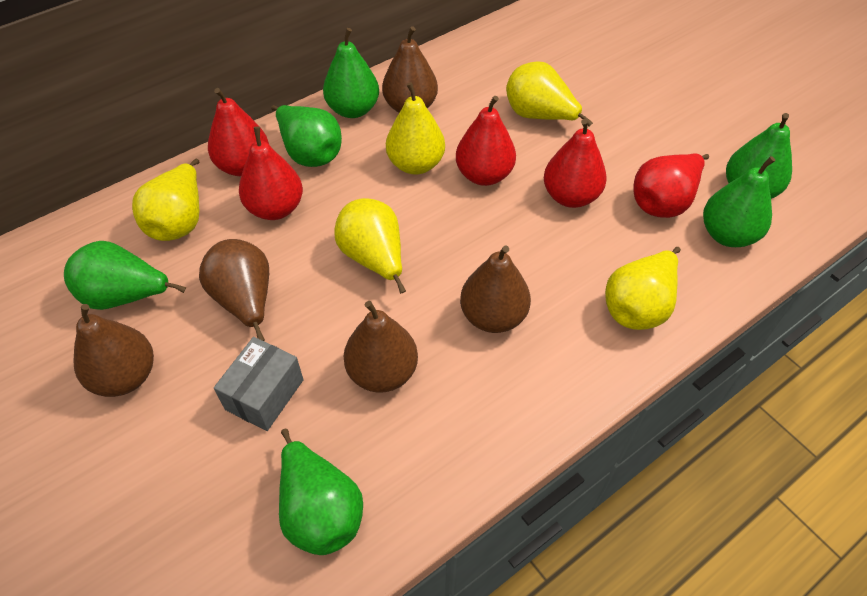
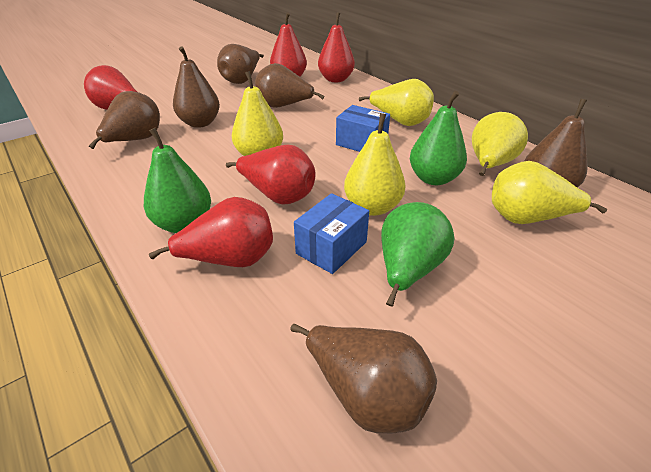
blue box: none = 0 -> [294,193,369,274] [336,105,390,152] = 2
brown pear: [74,304,154,397] [199,239,269,341] [344,301,418,393] [382,26,438,113] [460,246,531,333] = 5 -> [89,91,160,149] [173,47,220,128] [217,44,264,84] [255,63,325,108] [291,324,437,434] [524,99,588,188] = 6
green pear: [64,241,186,310] [271,105,342,167] [279,428,363,555] [323,28,379,118] [703,156,775,247] [726,113,792,199] = 6 -> [144,128,211,233] [381,202,455,307] [410,91,467,185] = 3
grey box: [214,337,304,431] = 1 -> none = 0

